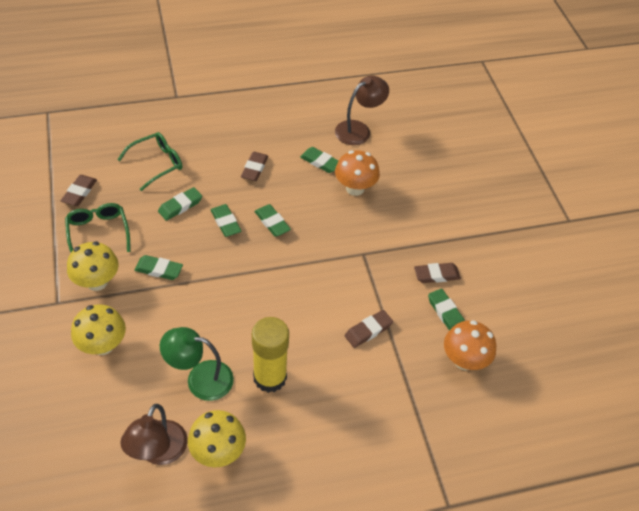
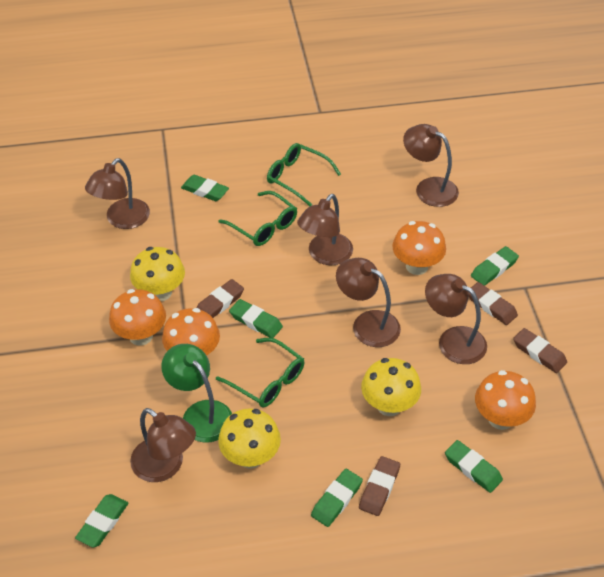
brown lamp: [120,404,188,465] [335,76,389,145] = 2 -> [85,158,150,229] [130,408,196,482] [297,194,353,265] [336,258,401,347] [403,124,459,207] [425,274,487,364] = 6
green glasses: [65,203,131,252] [117,132,182,191] = 2 -> [216,338,305,408] [219,191,297,246] [267,143,341,206] = 3
orange mushroom: [335,150,380,196] [444,320,496,370] = 2 -> [109,289,166,346] [162,308,220,355] [392,221,446,275] [475,370,536,430] = 4
yellow glue stick: [252,317,289,393] = 1 -> none = 0

